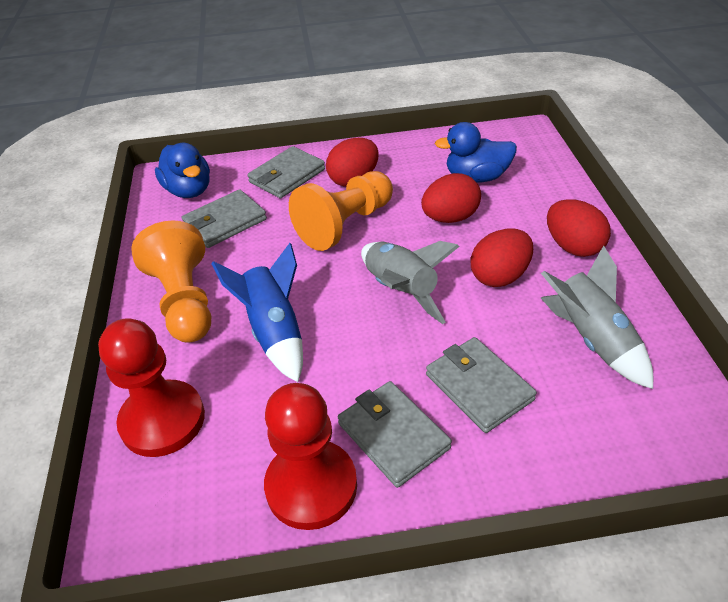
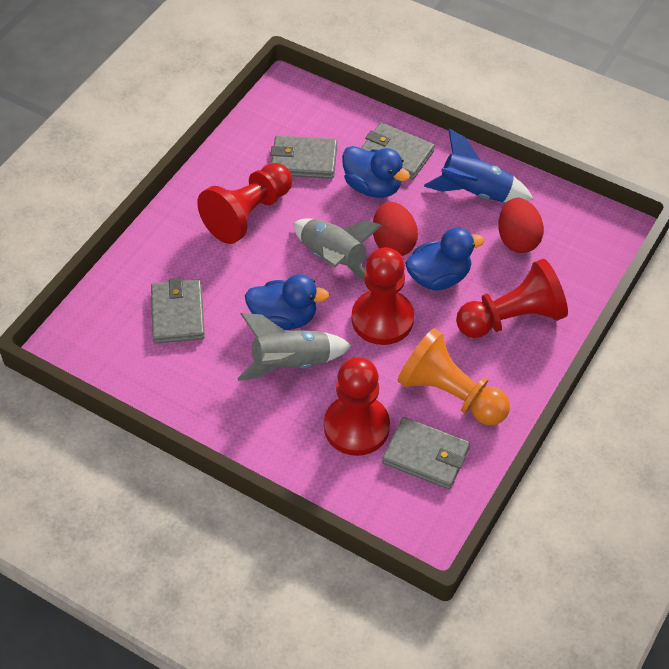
blue duck: [155,143,210,198] [435,122,517,183] = 2 -> [245,274,329,330] [342,146,410,198] [405,228,484,290] = 3
orange pawn: [131,221,211,343] [289,171,393,251] = 2 -> [398,328,510,426] = 1
red egg: [326,138,379,187] [421,173,481,223] [471,229,533,287] [547,199,611,257] = 4 -> [373,202,418,256] [498,198,544,253] = 2
red pawn: [98,318,205,457] [264,383,357,530] = 2 -> [197,163,292,244] [324,357,390,456] [352,247,414,345] [456,259,568,338] = 4

